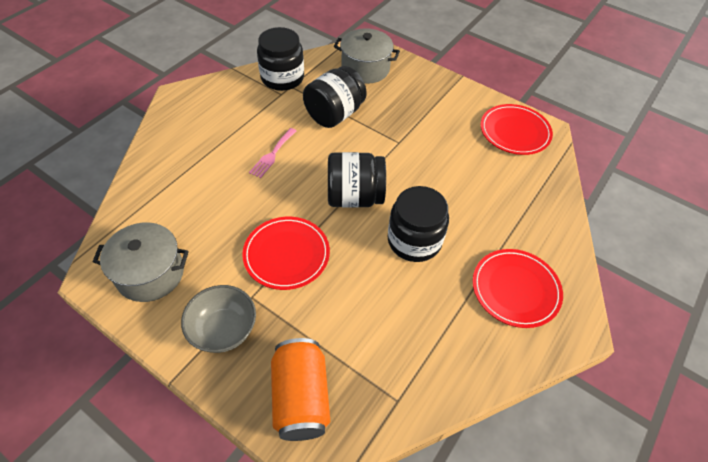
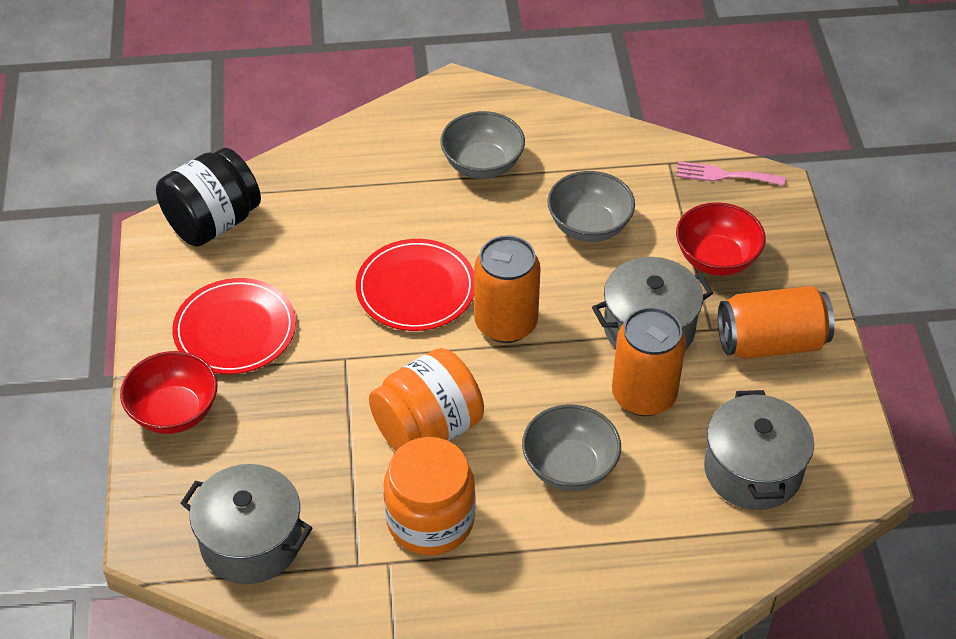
black jar: [257,27,304,91] [303,66,367,128] [328,152,386,208] [387,186,449,262] = 4 -> [156,148,261,247] = 1
grey bowl: [181,285,256,353] = 1 -> [440,111,525,179] [522,404,621,491] [547,171,635,242] = 3
grey pot: [93,223,189,302] [334,28,400,84] = 2 -> [180,464,312,584] [592,257,713,350] [704,390,814,510] = 3
orange can: [271,338,330,441] = 1 -> [474,235,541,343] [612,307,686,416] [718,286,835,359] = 3
orange jar: none = 0 -> [369,348,484,451] [383,437,475,555] = 2
red bowl: none = 0 -> [120,351,218,434] [676,202,765,276] = 2
red plate: [242,217,330,290] [473,249,563,328] [481,104,553,155] = 3 -> [172,278,296,374] [356,239,474,331] = 2

